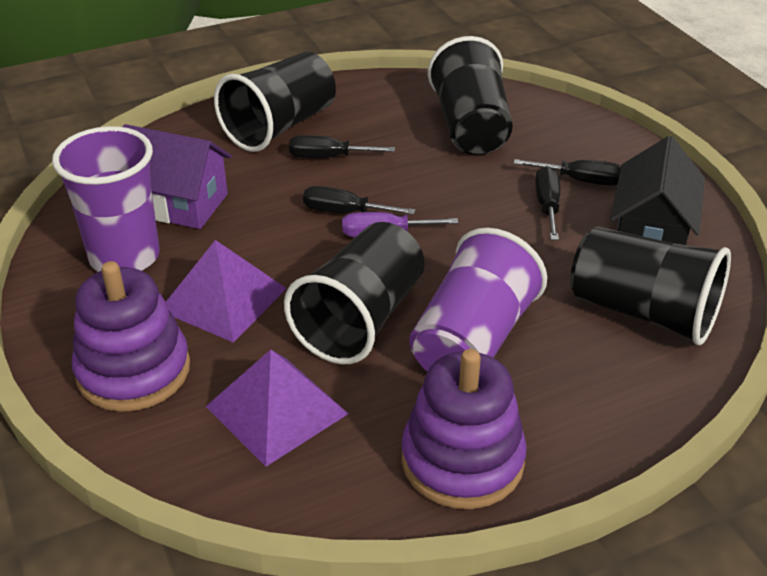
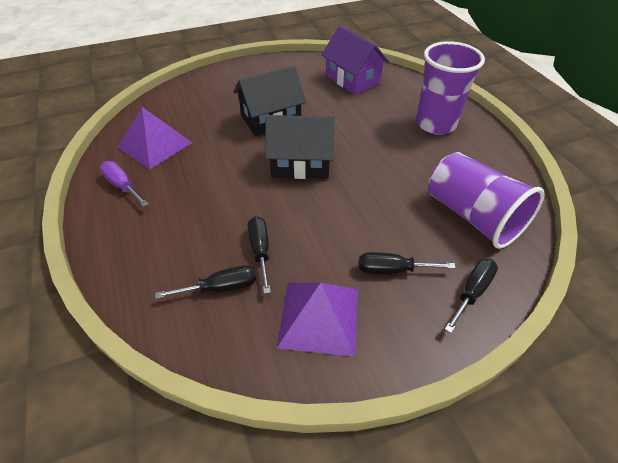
black cup: [214,52,336,152] [284,222,425,364] [428,36,513,155] [570,226,731,345] = 4 -> none = 0
black house: [610,136,705,245] = 1 -> [234,66,306,136] [265,115,335,179] = 2
purple stacking toy: [72,261,190,412] [402,349,527,509] = 2 -> none = 0

